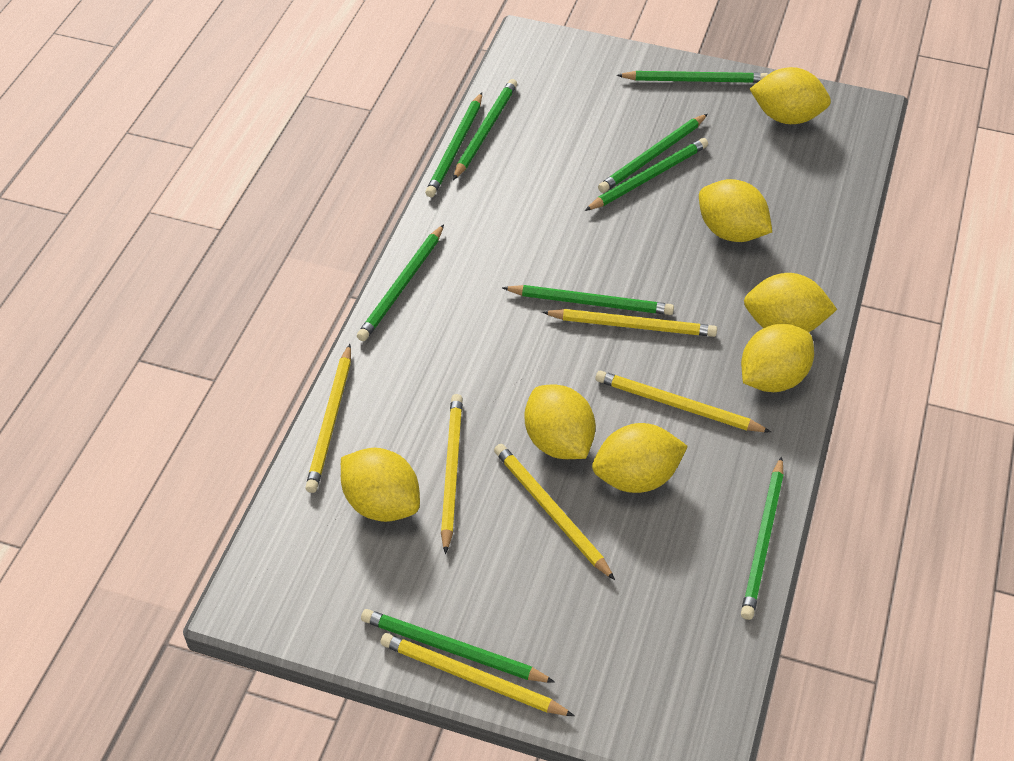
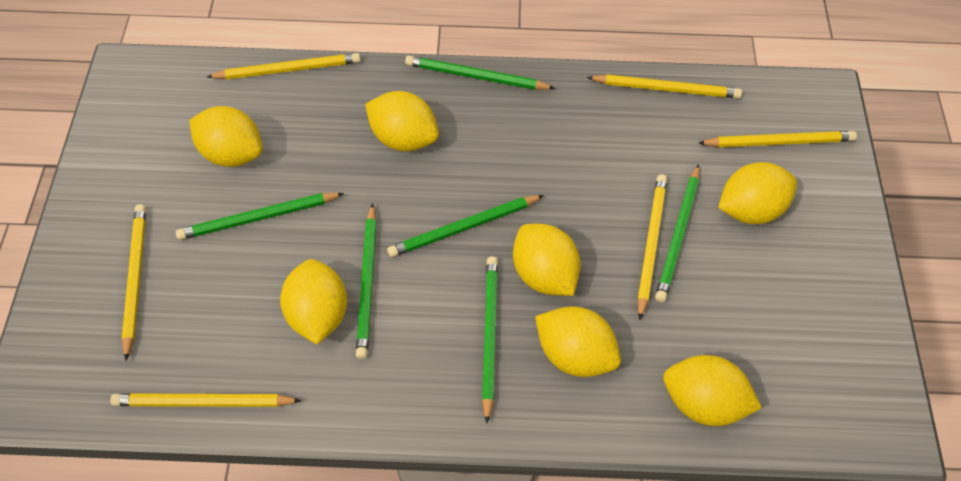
green pencil: [357,224,444,341] [361,609,555,683] [425,93,482,197] [453,79,517,180] [502,285,674,315] [585,138,708,211] [598,114,708,193] [617,71,768,83] [741,456,784,620] = 9 -> [176,193,344,240] [356,203,377,359] [387,195,544,257] [405,56,555,90] [482,256,498,423] [655,164,699,302] = 6

